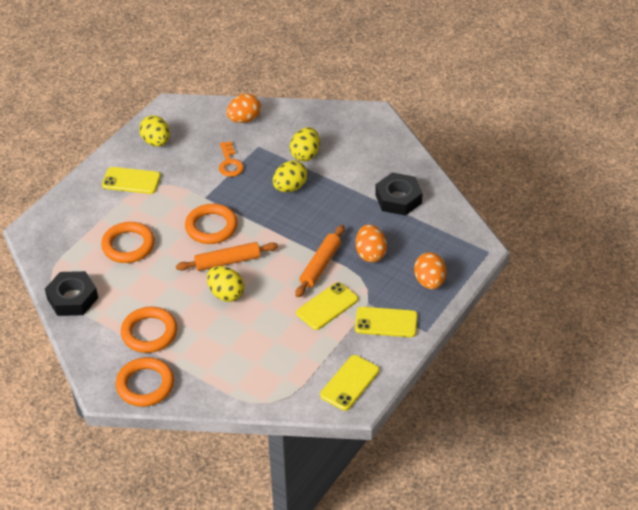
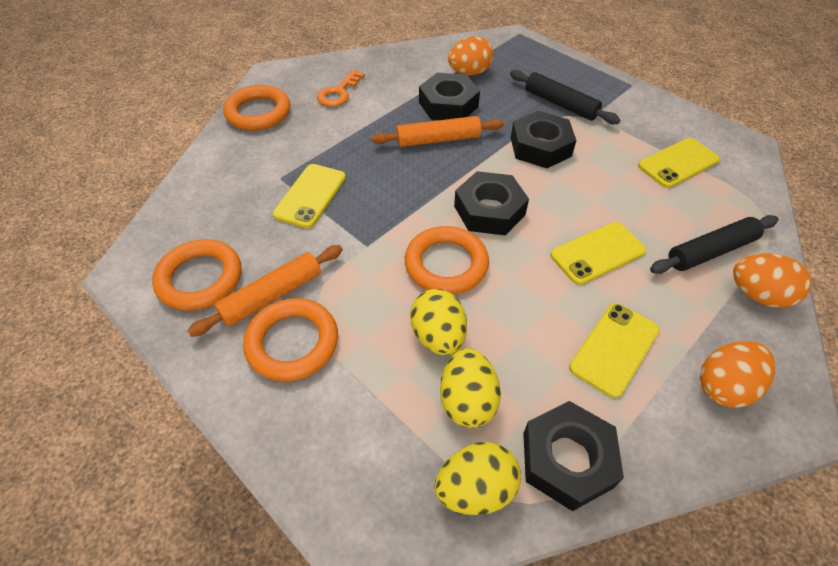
black nut: [45,271,98,316] [375,172,423,216] = 2 -> [419,73,480,120] [454,171,529,235] [511,111,576,168] [523,401,624,511] = 4
black rolling pin: none = 0 -> [510,70,621,124] [650,215,779,274] = 2
yellow egg: [139,115,170,146] [207,266,244,302] [273,161,307,192] [290,127,320,162] = 4 -> [410,289,467,356] [434,442,521,515] [440,348,501,428] = 3

